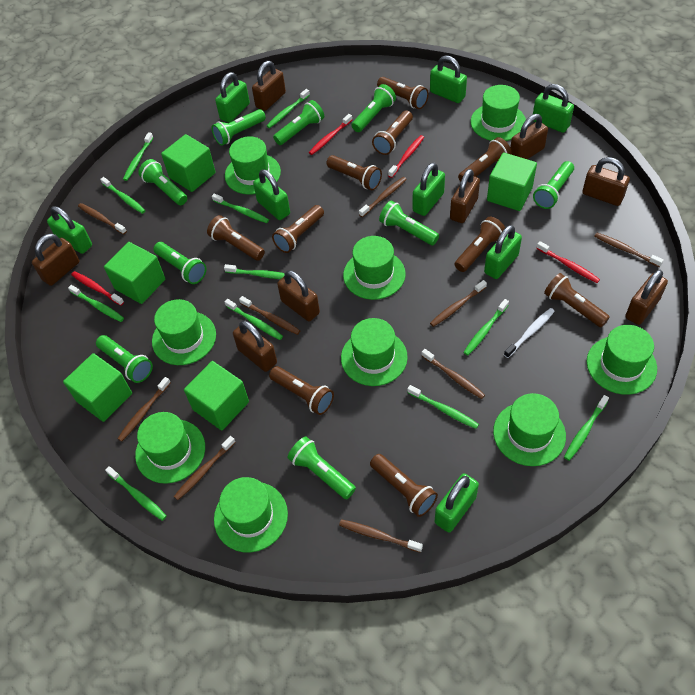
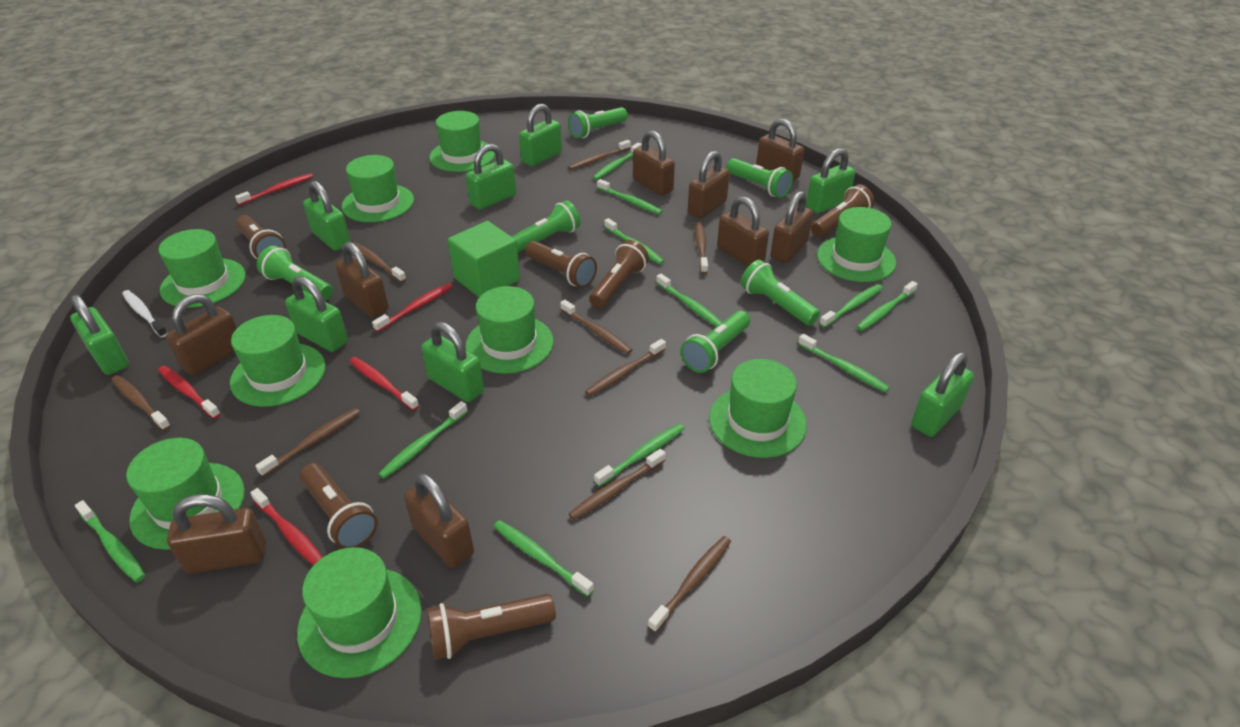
brown flashlight: [207,215,265,261] [269,366,334,415] [272,205,324,253] [326,155,382,190] [370,454,438,517] [372,110,413,155] [377,77,429,109] [454,217,505,272] [458,137,511,182] [544,273,610,327] = 10 -> [236,215,286,259] [300,463,378,549] [427,594,556,660] [525,241,597,288] [589,240,649,308] [811,184,875,237] = 6
brown padlock: [32,234,80,286] [233,320,277,372] [252,61,286,111] [277,270,320,321] [450,169,480,223] [510,114,548,159] [582,157,630,206] [625,270,668,325] = 8 -> [166,294,237,375] [167,494,266,574] [336,242,389,317] [404,473,474,568] [633,130,675,196] [688,151,730,218] [717,196,769,267] [756,118,804,181] [770,191,813,263] = 9
green cube: [63,353,132,422] [104,242,165,304] [161,134,216,192] [184,361,249,431] [487,152,537,211] = 5 -> [448,221,520,297] = 1
green flashlight: [96,335,153,383] [138,159,187,205] [153,242,207,284] [212,109,266,146] [273,100,324,145] [288,436,356,500] [351,84,396,132] [379,201,439,245] [533,161,574,209] = 9 -> [257,246,333,301] [511,200,581,253] [568,107,628,139] [680,311,750,373] [726,158,793,198] [741,260,820,326] = 6
red toothbrush: [71,271,124,306] [309,114,352,155] [388,135,424,178] [536,241,600,283] = 4 -> [158,365,221,419] [235,173,313,205] [250,488,323,566] [349,357,419,411] [372,283,453,332] = 5

